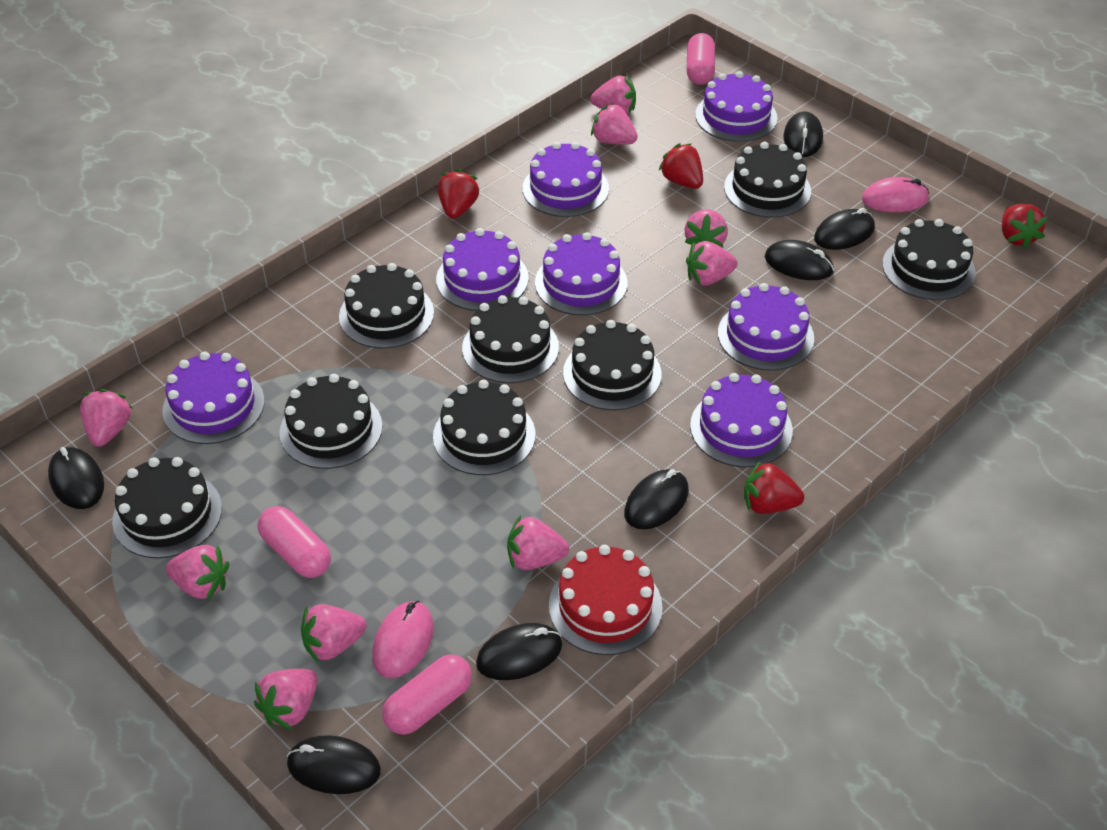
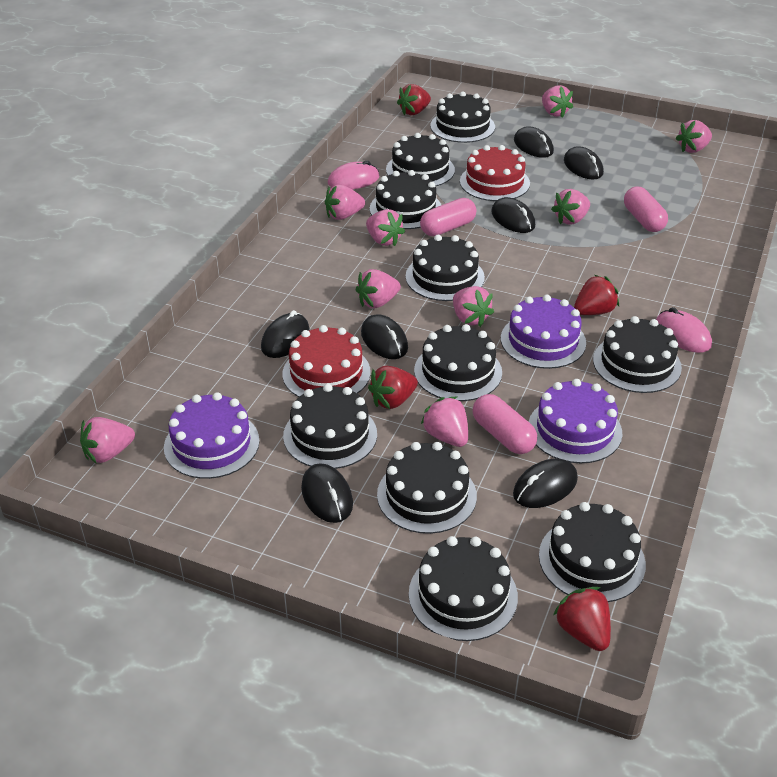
black cake: [112,457,222,558] [280,374,382,469] [339,263,434,349] [433,380,535,475] [462,295,559,383] [563,320,661,410] [724,142,811,218] [882,219,976,300] = 8 -> [283,384,377,469] [370,170,441,229] [377,442,477,534] [386,133,455,186] [405,235,485,301] [409,536,518,641] [414,324,502,401] [430,91,495,143] [539,502,646,602] [593,316,682,393] = 10
purple cake: [162,352,264,444] [436,228,529,311] [523,142,609,217] [535,232,627,315] [690,373,793,468] [695,71,778,142] [718,283,814,371] = 7 -> [164,392,260,479] [501,295,586,369] [529,379,623,463] = 3
red cake: [549,544,663,655] = 1 -> [282,325,371,397] [460,145,530,201] = 2

